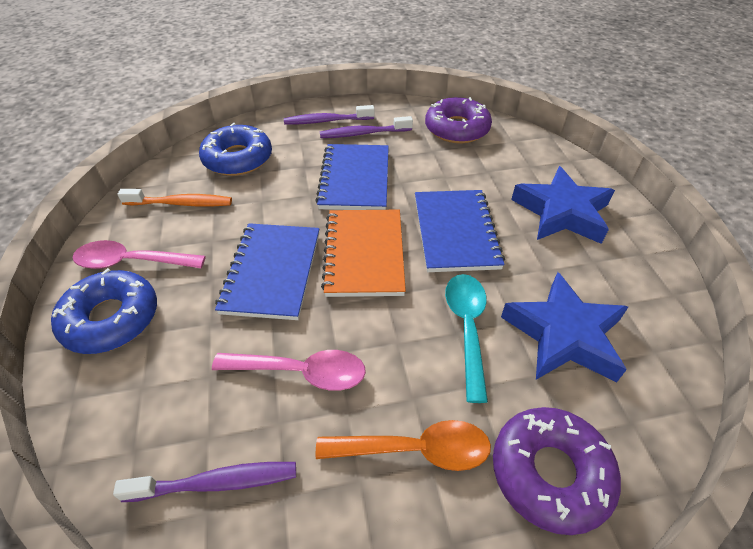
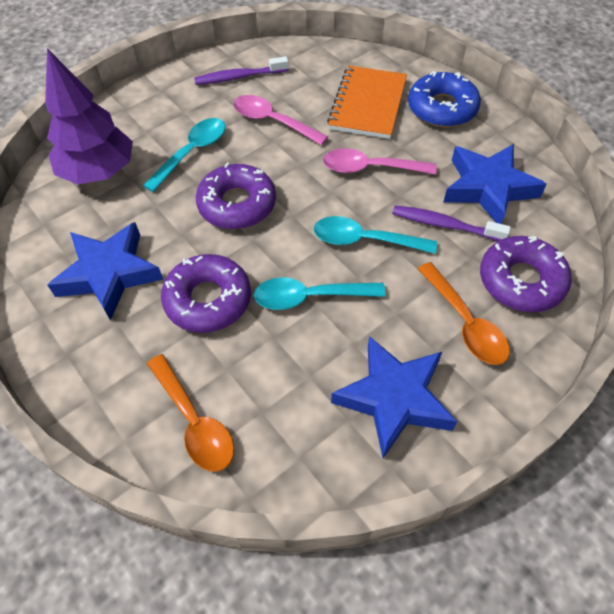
blue donut: [51,268,157,354] [199,123,272,176] = 2 -> [408,71,481,127] = 1
blue notebook: [215,223,320,320] [315,144,389,210] [415,190,505,272] = 3 -> none = 0
blue star: [501,272,628,383] [511,166,615,244] = 2 -> [48,222,163,321] [331,336,457,458] [443,144,547,224] = 3
orange spoon: [316,420,491,471] = 1 -> [147,354,234,471] [418,262,510,365] = 2
orange toothbrush: [117,189,232,206] = 1 -> none = 0
purple donut: [425,97,492,143] [493,407,621,535] = 2 -> [161,254,251,333] [196,162,276,229] [480,236,572,312] = 3
purple toothbrush: [113,462,296,502] [284,105,375,124] [320,116,413,138] = 3 -> [194,56,289,85] [392,205,511,241] = 2
purple tree: none = 0 -> [45,48,133,184] = 1
turquoise spoon: [445,274,488,403] = 1 -> [143,118,225,192] [254,278,386,310] [314,216,437,254] = 3

